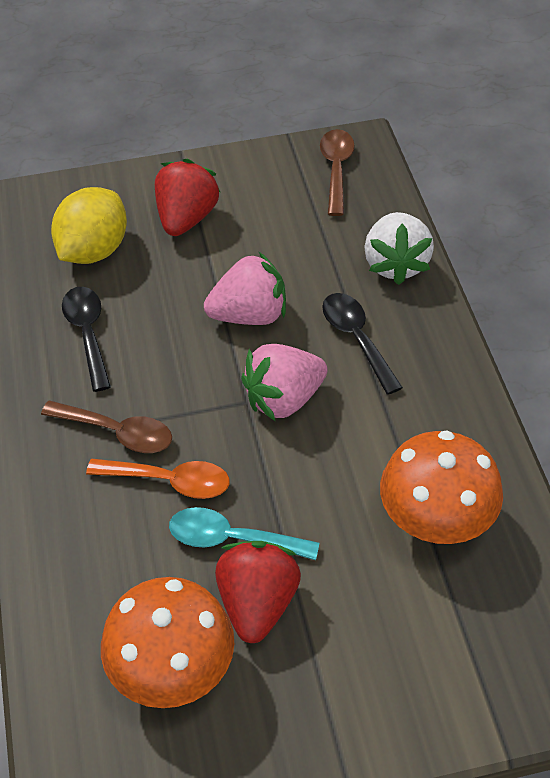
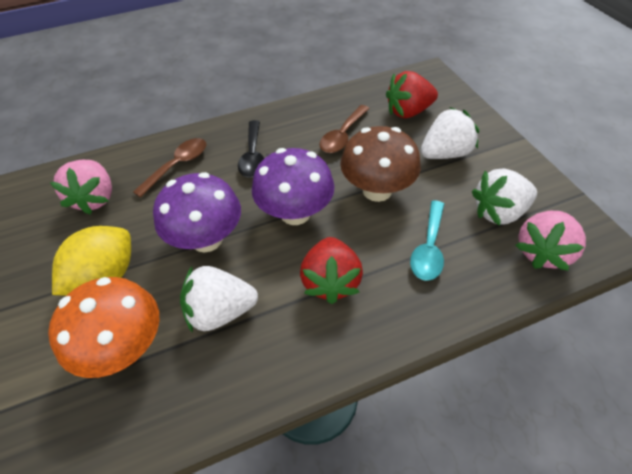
black spoon: [62,287,111,392] [322,293,403,395] = 2 -> [238,120,264,178] = 1
brown mushroom: none = 0 -> [340,126,421,202] = 1
orange mushroom: [101,577,234,708] [380,430,503,544] = 2 -> [48,277,159,378] = 1
orange spoon: [86,459,230,499] = 1 -> none = 0
purple mushroom: none = 0 -> [153,172,241,253] [252,148,335,225] = 2
white strawberry: [364,212,434,285] = 1 -> [180,266,258,333] [421,107,479,159] [472,168,537,226] = 3

